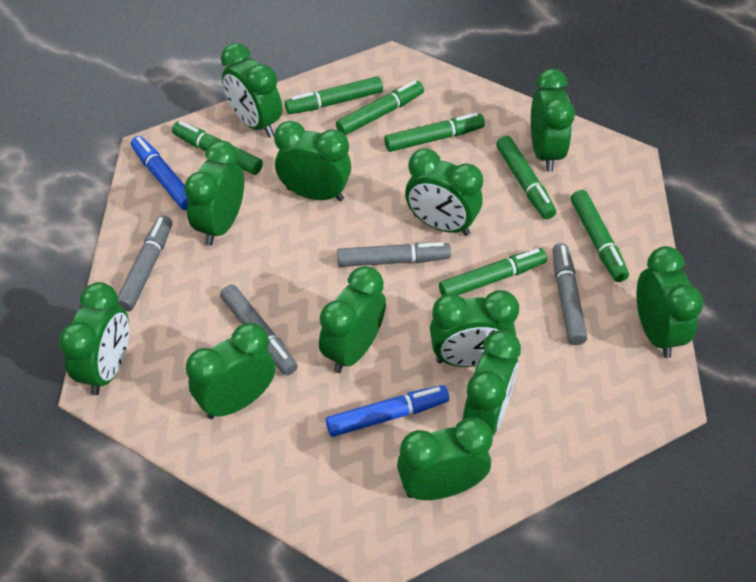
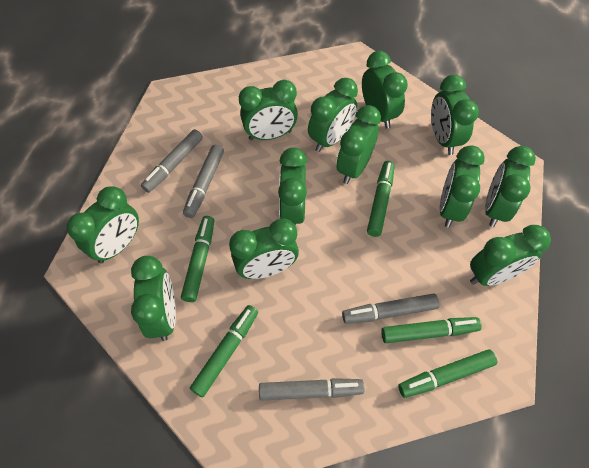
blue marker: [131,136,188,210] [326,385,449,437] = 2 -> none = 0
green marker: [172,121,263,175] [285,76,383,114] [336,80,424,135] [384,113,485,152] [439,248,547,296] [496,136,556,219] [571,190,629,282] = 7 -> [181,216,215,302] [190,305,258,397] [367,161,395,237] [381,317,482,343] [398,349,497,398] = 5

